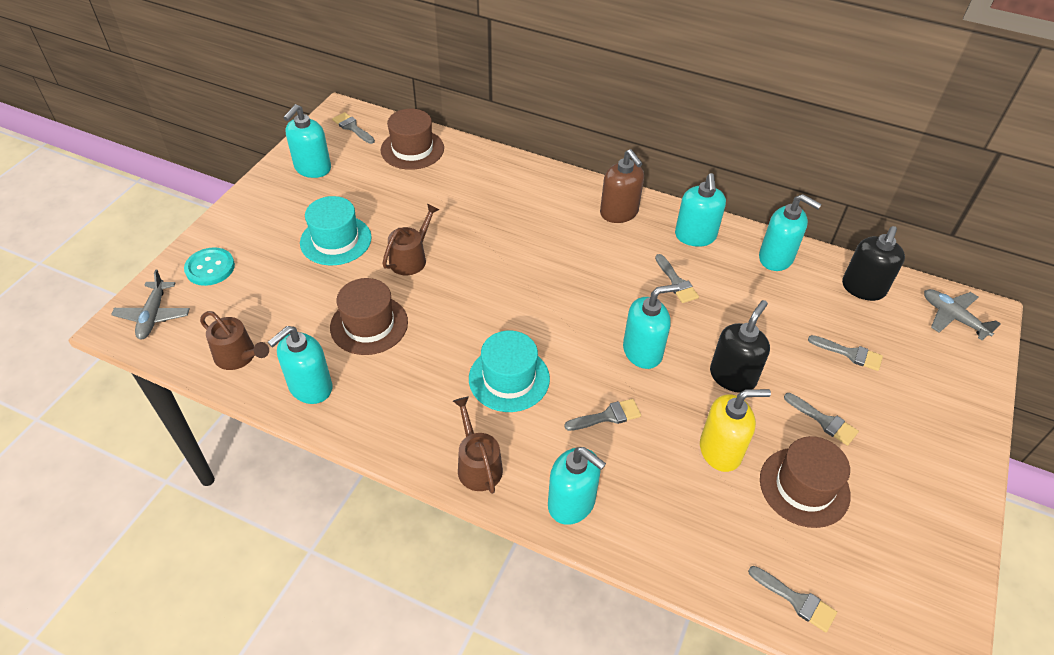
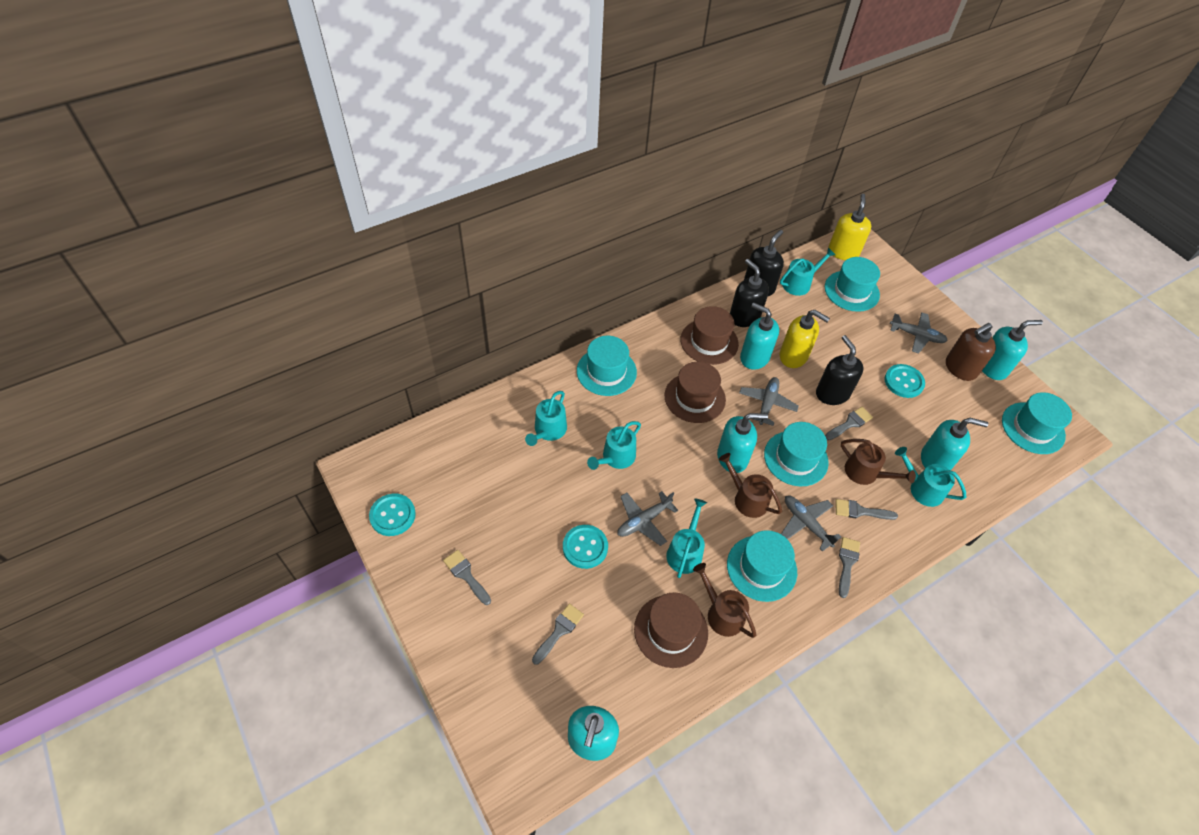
black soap dispenser: [710,300,770,393] [842,226,905,301] = 2 -> [730,259,769,327] [744,230,784,296] [816,335,864,405] = 3
grey brush: [332,112,375,144] [564,399,641,431] [655,254,699,303] [748,566,837,632] [784,393,859,446] [808,335,883,371] = 6 -> [443,550,491,605] [532,604,584,665] [825,407,873,440] [835,499,898,520] [839,537,860,598] = 5
grey plane: [111,269,190,339] [924,289,1001,341] = 2 -> [618,491,678,546] [739,377,799,426] [781,496,841,552] [890,312,948,353] = 4
turquoise button: [184,247,235,286] = 1 -> [369,494,416,536] [563,525,608,569] [884,364,925,398] = 3
turquoise hat: [300,196,372,265] [469,331,550,412] = 2 -> [577,336,637,396] [727,530,797,602] [764,422,829,487] [825,257,880,312] [1002,392,1072,454] = 5
turquoise soap dispenser: [268,326,332,404] [283,104,331,178] [548,447,606,525] [623,284,680,369] [675,173,726,247] [759,194,822,271] = 6 -> [568,706,619,761] [717,413,768,473] [740,303,779,370] [921,418,988,470] [982,320,1043,380] = 5
turquoise watering can: none = 0 -> [525,391,567,446] [587,421,641,470] [666,499,707,578] [780,248,835,296] [895,447,966,507] = 5
yellow soap dispenser: [700,389,771,472] = 1 -> [780,310,830,368] [828,194,871,260] = 2

